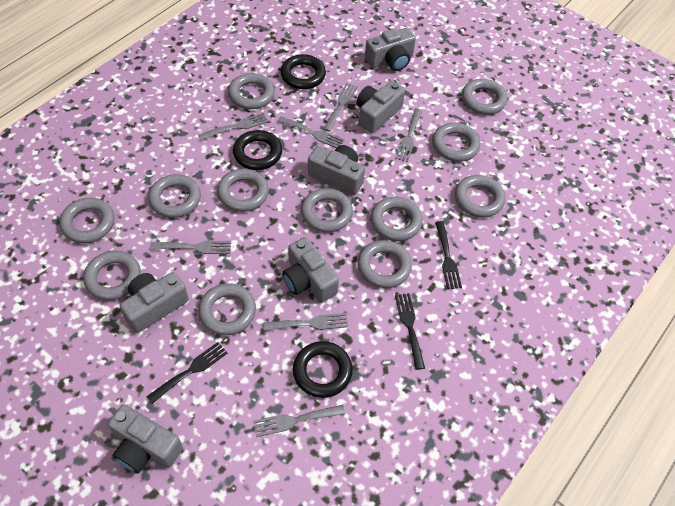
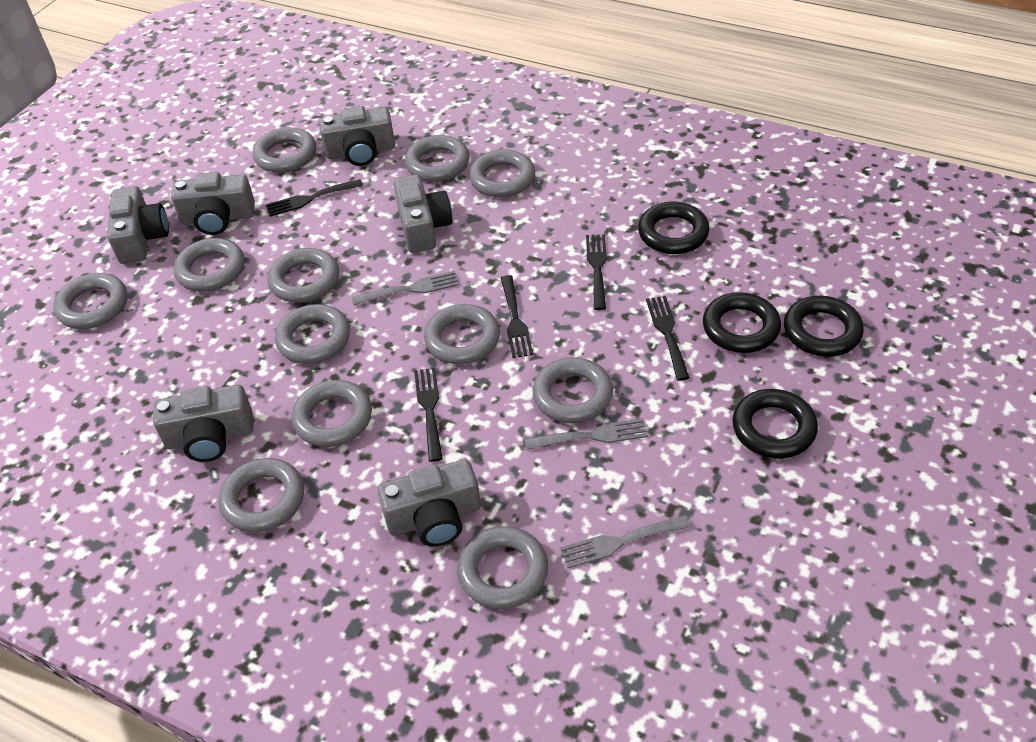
black fork: [147,342,227,404] [395,293,425,370] [435,221,462,289] = 3 -> [266,179,363,217] [414,368,443,462] [501,275,533,358] [586,234,607,310] [646,296,690,381] = 5
black ring: [233,130,282,170] [281,54,326,89] [293,341,353,398] = 3 -> [638,202,709,254] [703,292,781,353] [732,389,818,459] [784,296,864,357] = 4
grey fork: [150,241,231,254] [198,113,268,140] [253,405,345,437] [263,313,348,331] [277,116,344,148] [324,83,358,132] [395,109,422,162] = 7 -> [352,271,459,305] [525,418,648,450] [560,515,691,568] = 3

